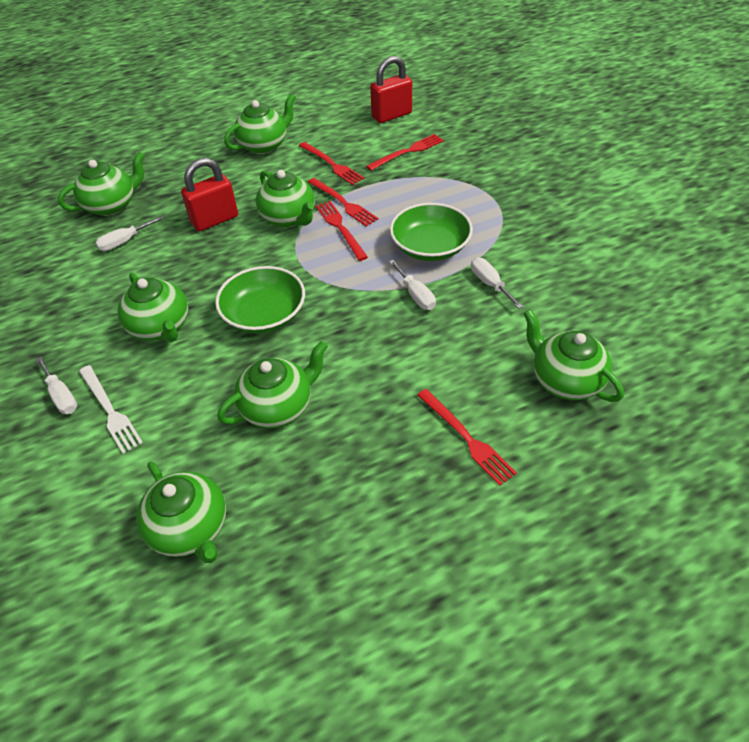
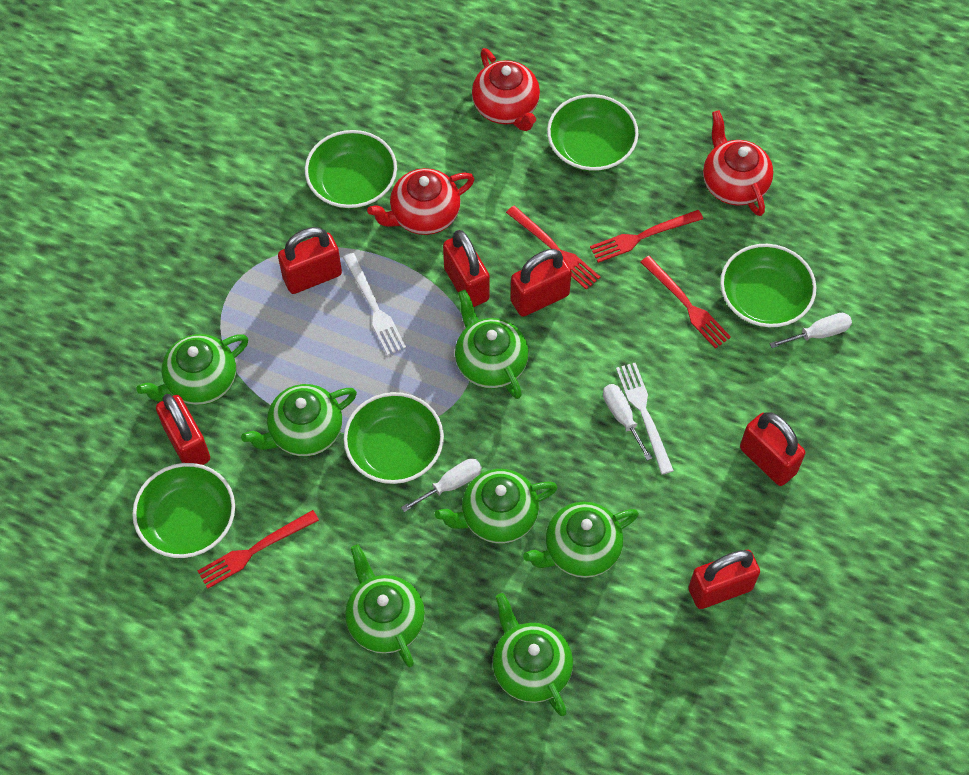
green bowl: [215,266,305,333] [390,203,473,261] = 2 -> [132,463,235,558] [305,130,397,209] [343,392,444,484] [547,94,639,172] [720,244,816,328] = 5
red fork: [299,142,364,185] [308,178,378,226] [316,201,368,261] [366,134,444,171] [417,389,517,486] = 5 -> [198,510,319,589] [506,206,600,290] [590,210,703,263] [640,256,731,349] = 4
red padlock: [181,158,238,231] [370,56,412,123] = 2 -> [156,394,210,465] [278,227,342,294] [443,230,490,307] [510,249,572,317] [689,550,760,609] [740,412,805,486] = 6
red teapot: none = 0 -> [367,168,474,235] [472,48,540,131] [703,110,773,216] = 3
white fork: [79,365,143,454] = 1 -> [343,253,406,355] [616,363,674,475] = 2
white screwdriver: [35,357,77,414] [95,216,164,251] [389,260,436,310] [471,257,523,309] = 4 -> [401,458,482,512] [603,384,652,461] [770,313,852,348] = 3

